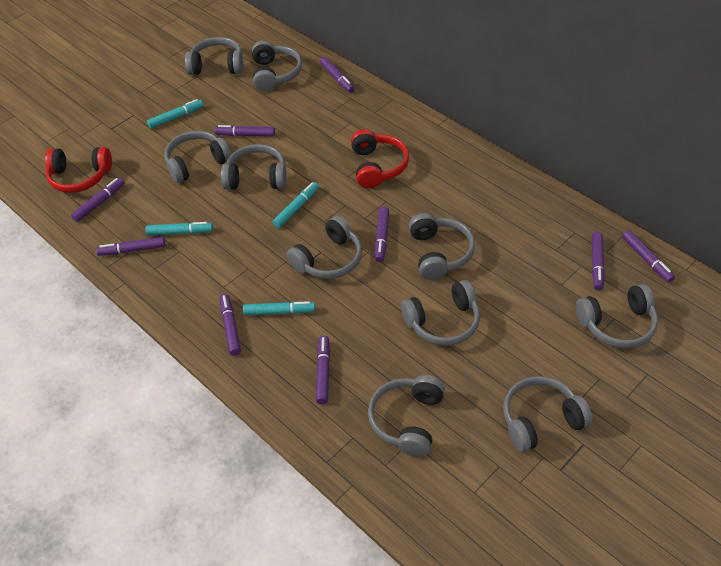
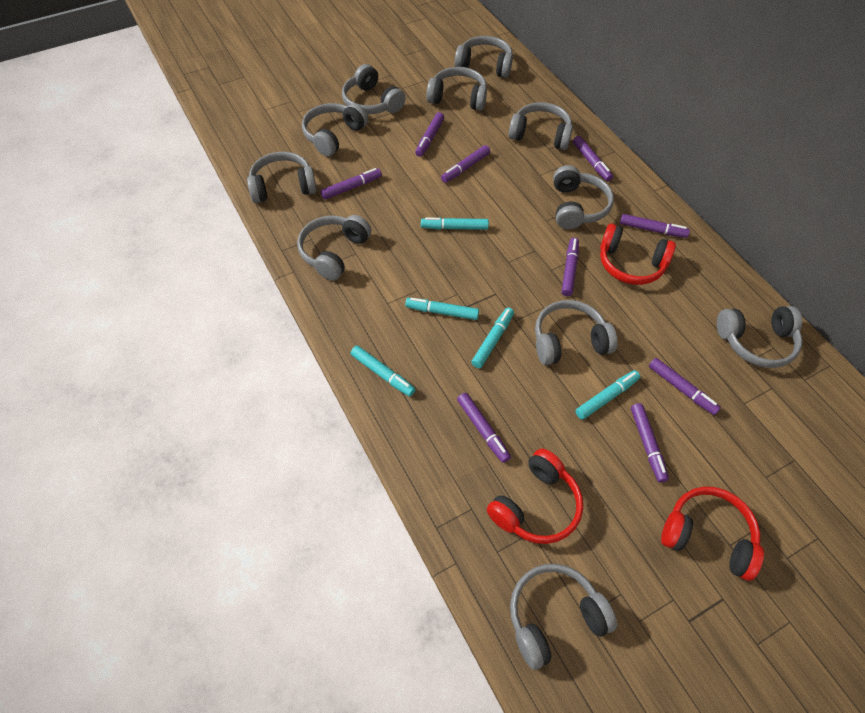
grey headphones: [164,131,231,183] [185,37,243,75] [221,144,287,190] [252,41,302,92] [287,216,362,279] [368,375,445,457] [401,280,480,346] [409,213,475,280] [503,376,593,452] [576,284,658,348] = 10 -> [247,151,317,203] [297,215,371,281] [302,103,368,157] [342,64,406,114] [426,67,487,111] [454,36,513,78] [508,102,573,150] [510,564,617,670] [535,300,618,365] [553,165,614,229] [717,306,802,368] = 11
red headphones: [45,147,112,193] [351,129,409,188] = 2 -> [487,449,583,544] [600,224,676,285] [661,487,764,581] = 3
turquoise marker: [146,222,213,236] [147,99,203,129] [243,301,315,315] [273,182,319,228] = 4 -> [350,345,416,397] [405,298,479,320] [421,218,489,230] [471,308,514,368] [575,370,640,420] = 5

